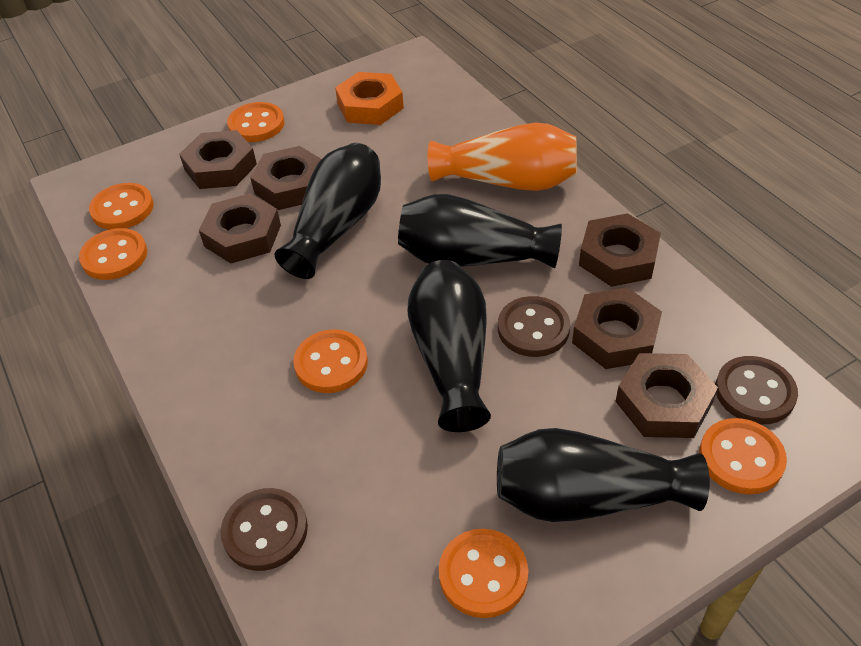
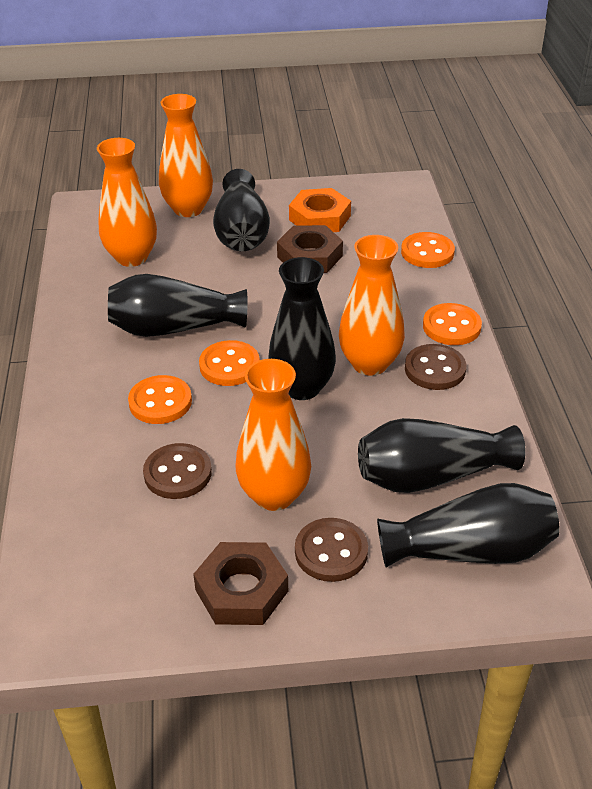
black vase: [275,143,381,279] [398,194,562,268] [408,260,491,432] [497,428,710,522] = 4 -> [108,274,248,337] [213,169,270,251] [268,257,336,400] [358,418,526,493] [377,483,560,568] = 5
brown nut: [179,130,257,189] [199,193,281,263] [250,146,321,210] [572,287,662,369] [579,213,661,287] [615,353,718,438] = 6 -> [193,542,288,625] [277,225,343,273] = 2
orange button: [79,228,147,280] [89,183,154,230] [227,102,284,142] [293,329,368,393] [439,529,528,618] [699,418,787,494] = 6 -> [128,375,192,424] [199,340,260,386] [401,232,455,268] [423,303,482,345] = 4
orange vase: [428,123,577,191] = 1 -> [97,138,157,267] [159,94,213,217] [235,359,311,511] [339,235,405,376] = 4

